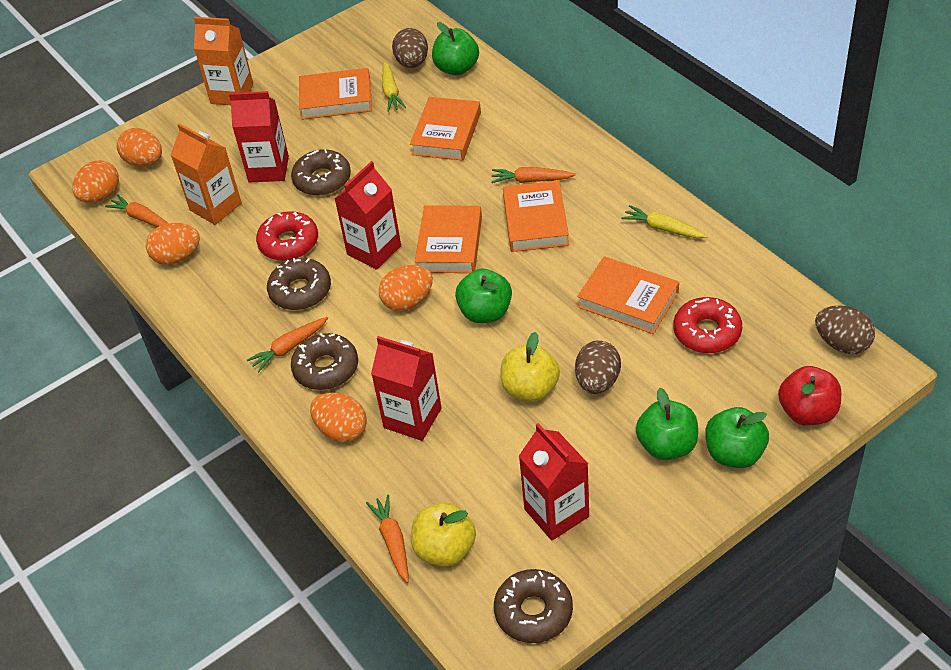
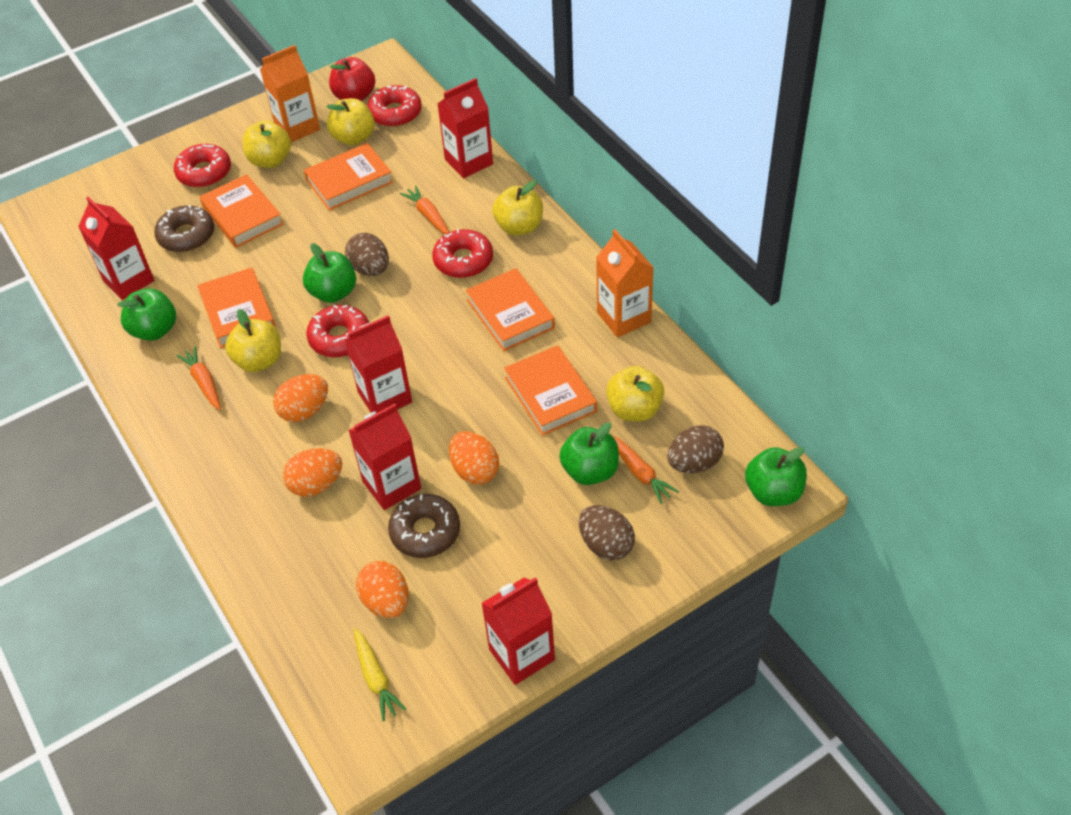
brown donut: [267,258,331,310] [291,149,351,196] [291,333,358,390] [494,569,573,643] = 4 -> [154,205,214,252] [388,494,460,558] = 2
orange carrot: [105,194,169,227] [247,317,328,373] [366,495,409,583] [491,167,576,183] = 4 -> [176,346,221,410] [400,185,449,234] [612,435,679,504] = 3
orange egg: [72,160,119,203] [117,128,162,167] [146,223,200,265] [310,393,367,442] [379,265,433,311] = 5 -> [273,374,328,422] [283,448,342,497] [356,561,409,618] [449,431,499,485] = 4
red carton: [229,91,289,182] [335,161,401,270] [371,336,441,441] [519,423,589,541] = 4 -> [78,197,154,300] [344,315,412,413] [348,403,421,510] [438,78,493,178] [481,577,555,685] = 5
red donut: [256,211,318,261] [673,297,742,353] = 2 -> [174,144,231,188] [306,305,369,357] [367,85,422,127] [432,229,493,278] = 4
yellow apple: [411,503,476,567] [501,332,560,402] = 2 -> [225,309,281,372] [242,120,291,168] [326,98,375,146] [492,180,543,236] [606,366,664,421] = 5
yellow carrot: [382,61,406,112] [622,205,708,238] = 2 -> [353,628,407,721] = 1

